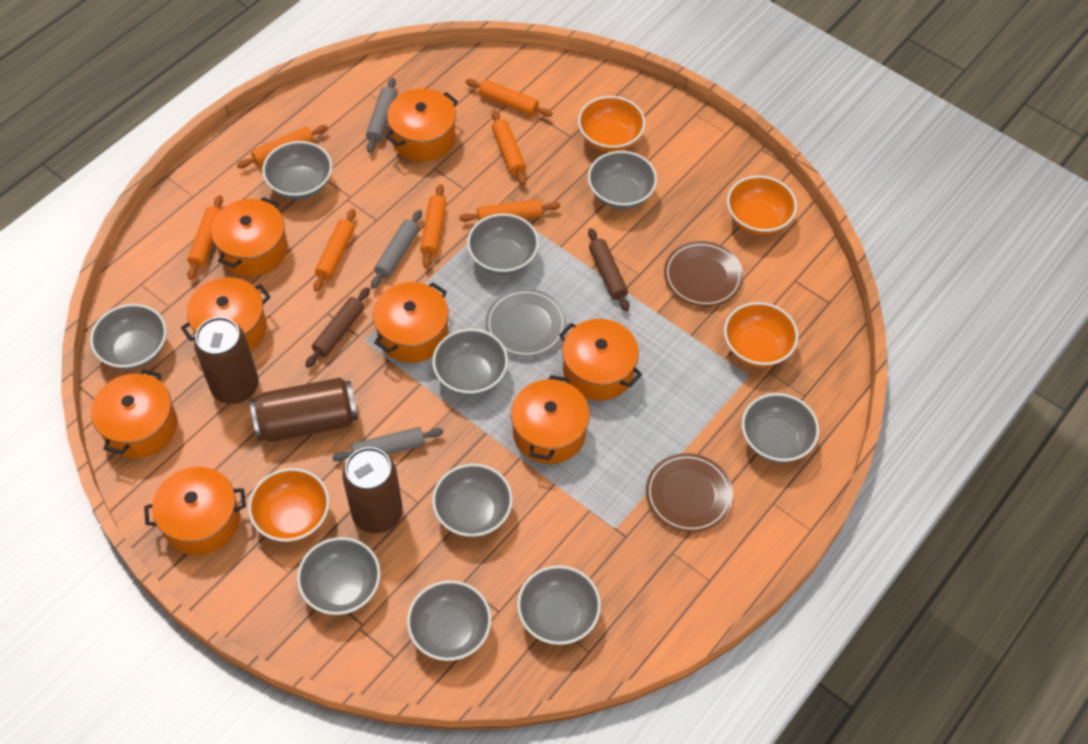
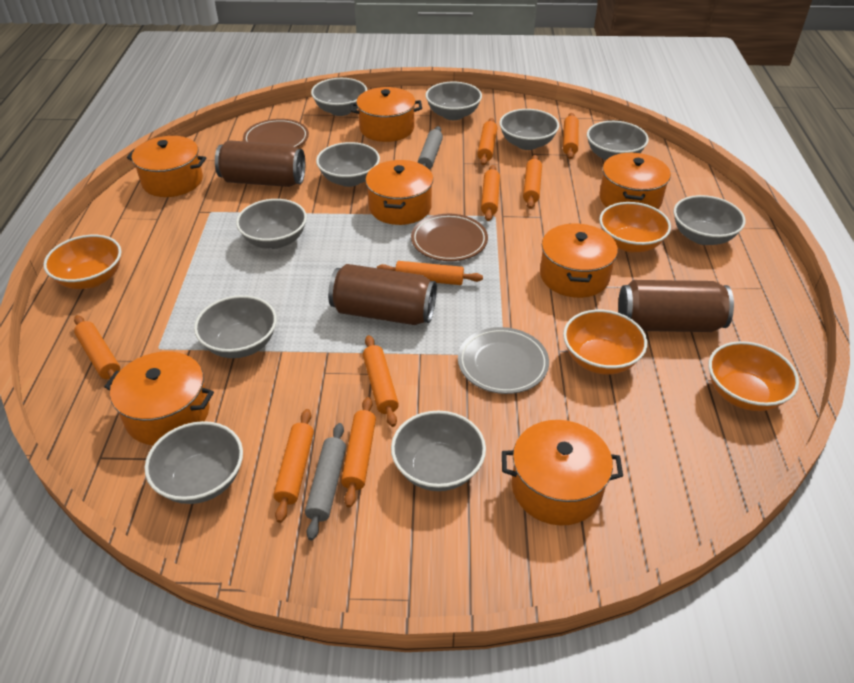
brown rolling pin: [305,287,370,368] [588,228,629,312] = 2 -> none = 0
grey rolling pin: [332,427,444,462] [366,78,397,153] [371,210,422,289] = 3 -> [305,423,346,540] [418,126,443,170] = 2
orange pot: [91,369,177,458] [144,467,246,555] [181,277,270,351] [211,197,288,277] [373,282,448,363] [385,89,458,162] [511,375,590,464] [559,319,642,401] = 8 -> [104,351,214,445] [127,136,206,197] [350,87,422,142] [365,160,433,225] [502,420,623,526] [540,223,618,298] [599,153,671,209] = 7
orange rolling pin: [187,195,223,280] [237,125,328,168] [313,209,356,292] [420,184,447,268] [459,199,560,222] [466,79,552,117] [492,110,526,185] = 7 -> [74,315,120,379] [273,409,314,523] [341,397,376,508] [363,335,399,427] [377,261,483,285] [477,118,498,165] [481,165,500,221] [523,155,542,209] [563,113,579,159] = 9

